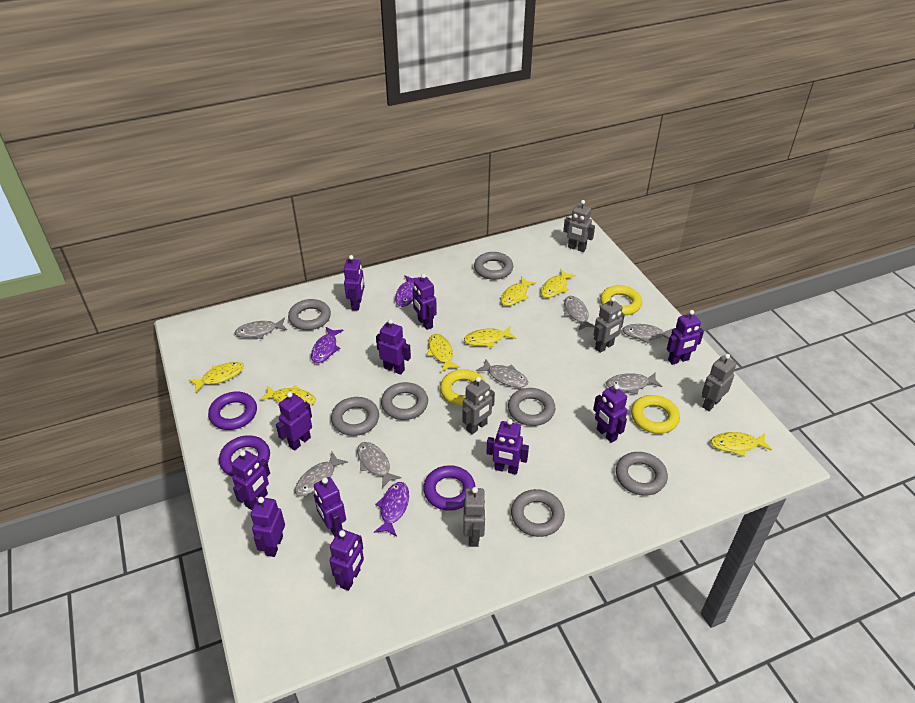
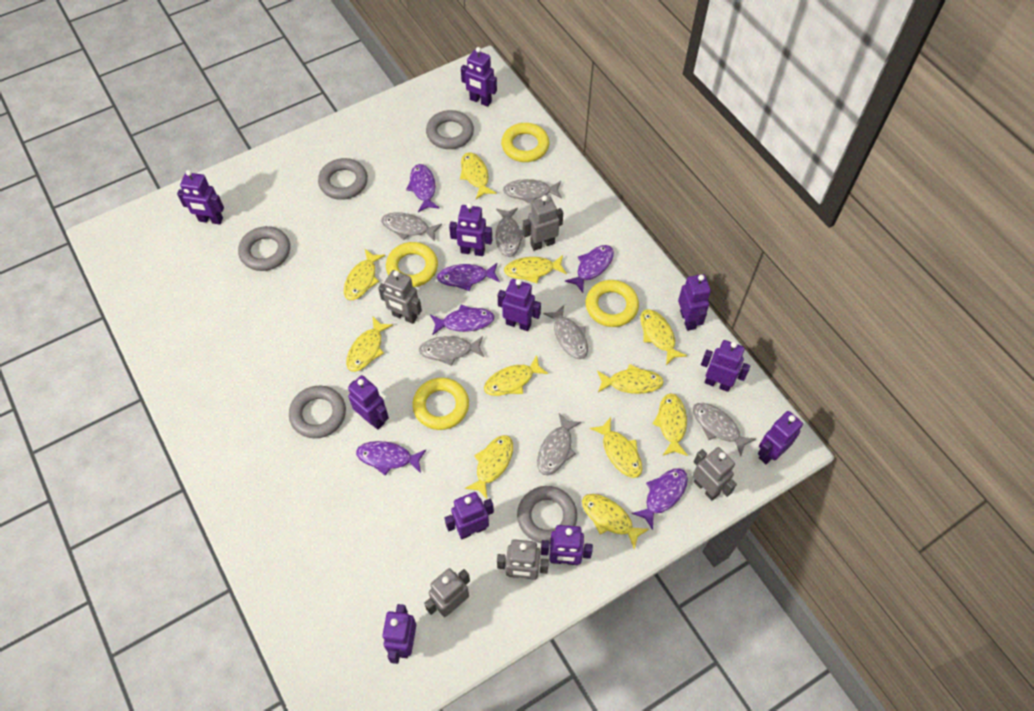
grey ring: [288,299,331,330] [331,397,379,436] [381,382,428,420] [474,252,513,280] [508,388,555,426] [511,489,565,537] [616,452,668,496] = 7 -> [238,226,290,271] [289,386,346,438] [318,158,368,200] [426,110,474,149] [517,486,577,543] = 5
purple fish: [311,327,343,363] [374,482,409,537] [395,275,421,307] = 3 -> [356,441,426,475] [406,164,440,212] [430,305,495,335] [437,263,500,291] [565,245,614,293] [632,468,688,530] = 6
purple ring: [208,392,257,430] [219,435,270,477] [423,465,475,511] = 3 -> none = 0
yellow fish: [189,362,244,392] [259,385,316,405] [427,334,460,372] [464,326,516,347] [500,276,536,306] [541,269,576,298] [711,432,772,457] = 7 -> [344,249,385,300] [346,316,393,372] [460,152,496,199] [465,435,513,499] [484,355,549,396] [504,255,567,283] [582,494,649,550] [590,417,642,478] [597,364,664,394] [640,309,687,365] [653,393,688,456] = 11
yellow ring: [440,369,485,406] [600,285,642,315] [631,395,680,434] = 3 -> [386,242,438,287] [412,378,469,430] [501,123,549,162] [586,280,639,327] = 4

